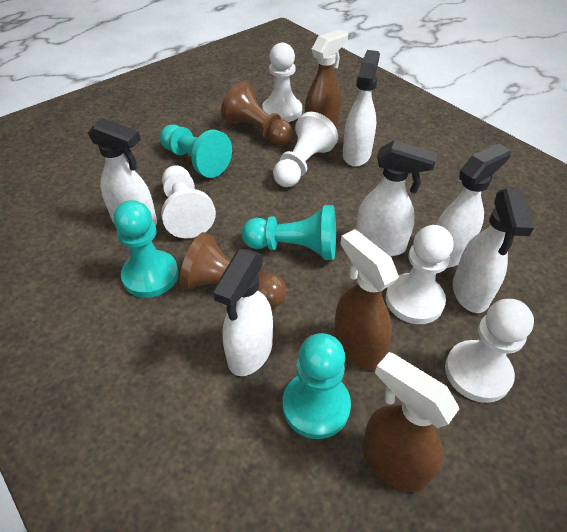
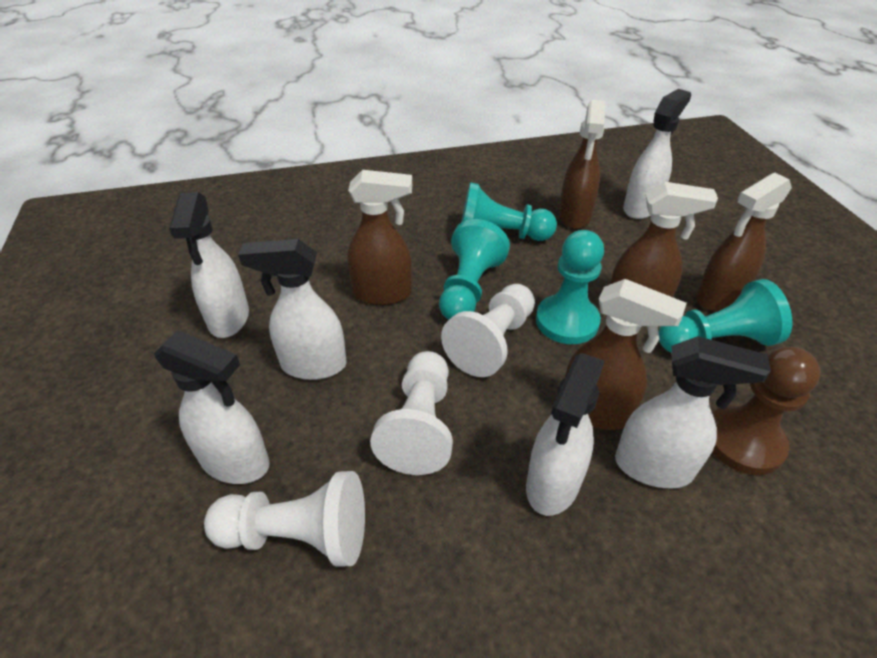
brown pawn: [179,232,287,308] [221,82,293,146] = 2 -> [712,347,821,475] = 1
brown spray bottle: [305,29,348,128] [334,229,399,370] [362,352,460,493] = 3 -> [347,170,412,305] [559,100,605,229] [565,279,686,430] [610,182,718,297] [696,173,792,311] = 5
white pawn: [161,165,216,238] [262,43,302,122] [273,112,338,187] [386,225,453,324] [445,299,534,403] = 5 -> [204,471,365,567] [370,351,453,475] [441,284,535,377] = 3

